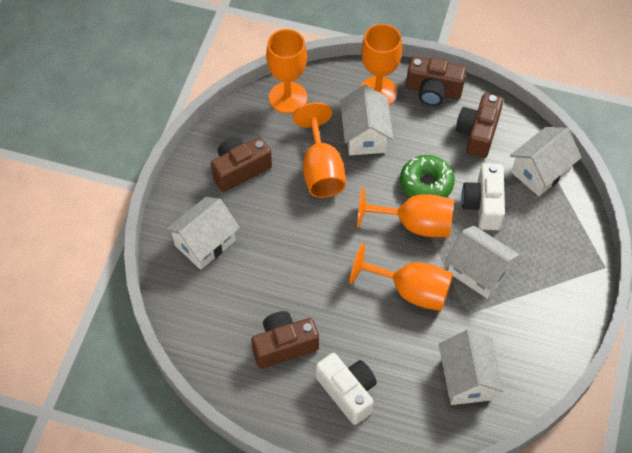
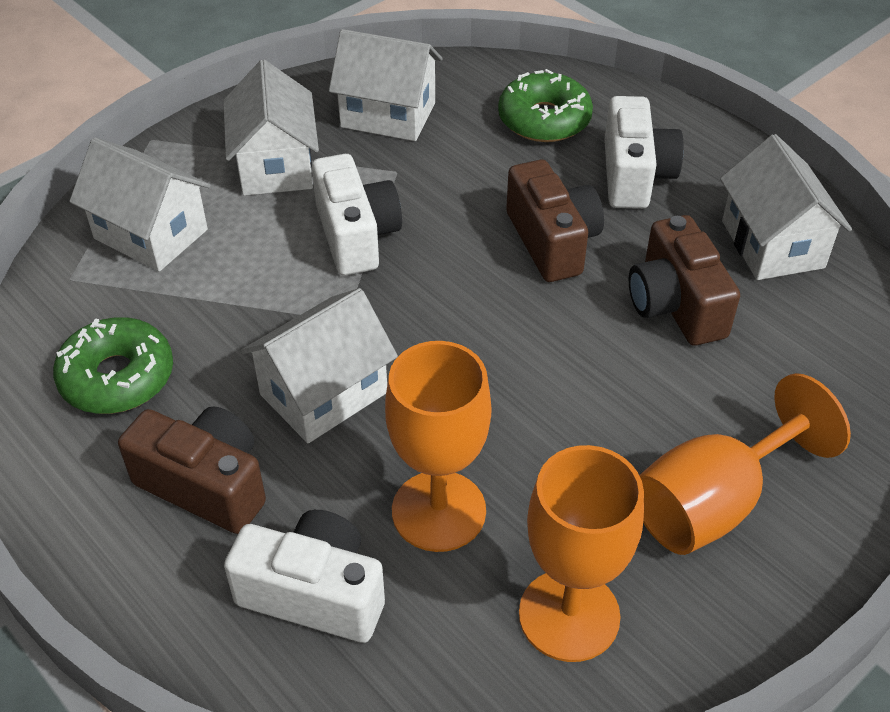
brown camera: [211,137,272,192] [251,311,319,369] [406,56,467,106] [456,93,503,158] = 4 -> [118,406,266,534] [506,160,604,282] [629,215,740,345] = 3
green donut: [400,155,455,198] = 1 -> [53,317,173,414] [498,69,593,142] = 2
orange goblet: [266,29,307,114] [293,102,346,198] [349,243,453,311] [357,187,454,237] [360,24,402,105] = 5 -> [385,341,491,552] [519,445,644,662] [639,373,851,555] = 3
white camera: [316,353,377,425] [461,163,505,230] = 2 -> [224,510,385,643] [312,154,402,276] [604,96,684,209] = 3

